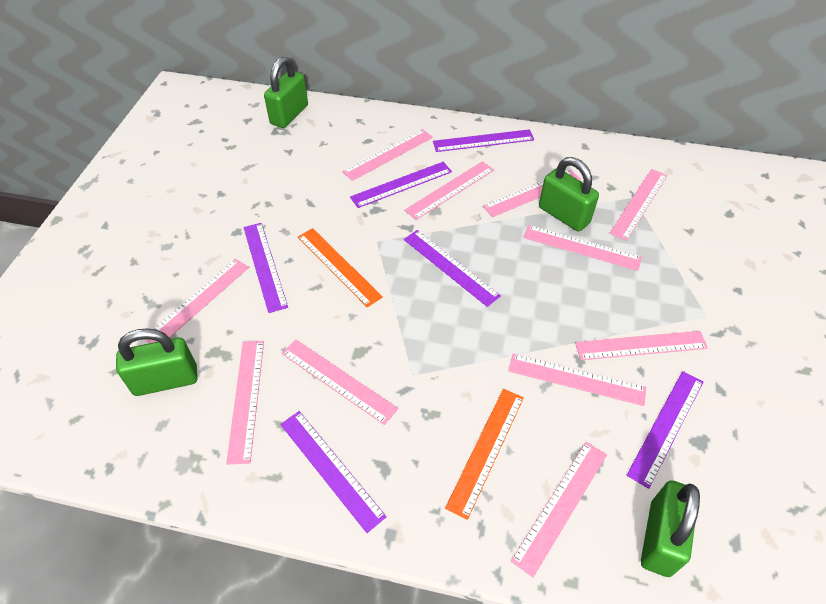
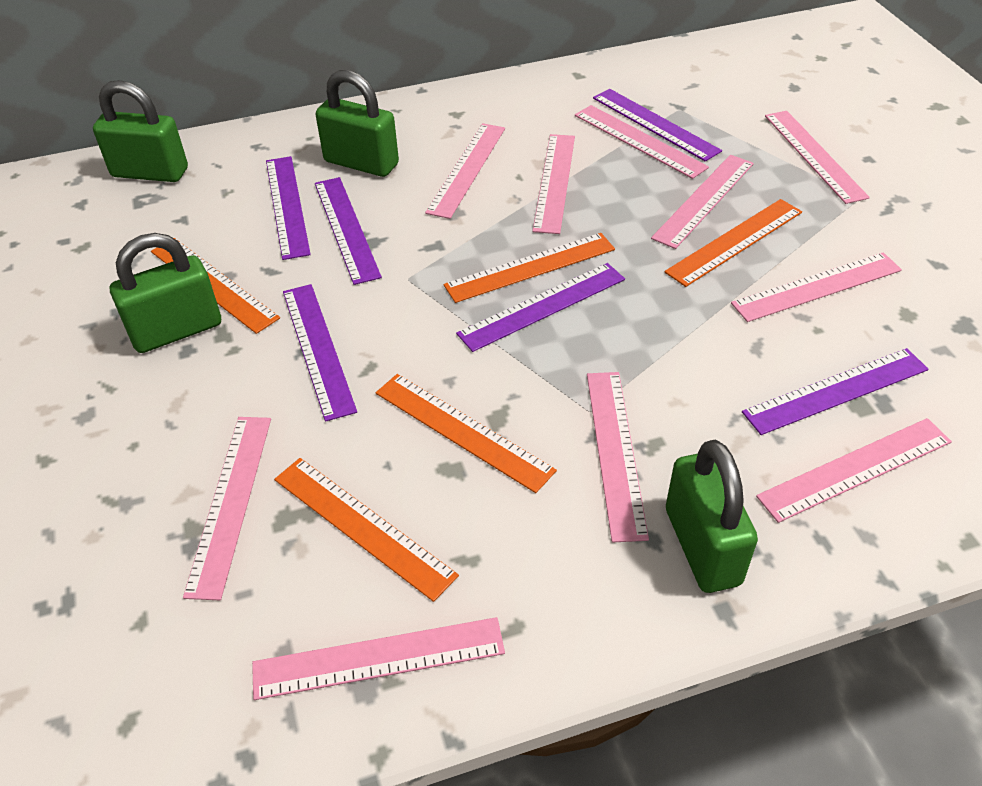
orange ruler: [298,228,383,307] [445,389,524,520] = 2 -> [151,238,280,334] [274,458,459,602] [376,374,557,493] [444,233,615,303] [665,199,802,287] = 5
pink ruler: [145,259,249,343] [226,341,264,465] [282,340,398,425] [342,129,433,181] [404,161,494,220] [483,169,581,217] [508,353,646,406] [511,442,607,577] [523,225,642,271] [575,331,708,360] [610,169,668,241] = 11 -> [183,417,271,600] [252,617,505,700] [425,123,505,219] [532,134,575,234] [575,105,709,179] [587,372,649,542] [651,155,754,249] [731,252,902,322] [756,418,952,523] [765,111,870,204] = 10

